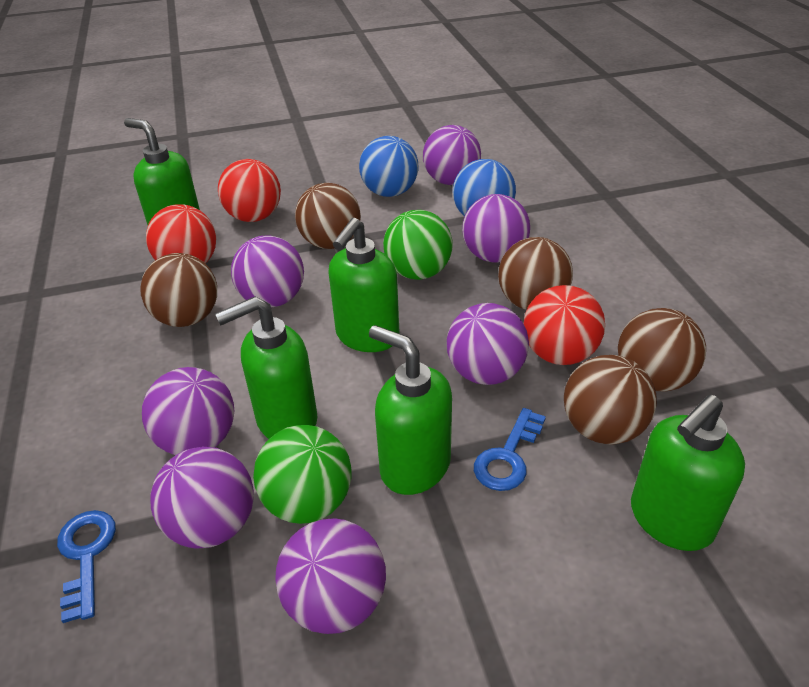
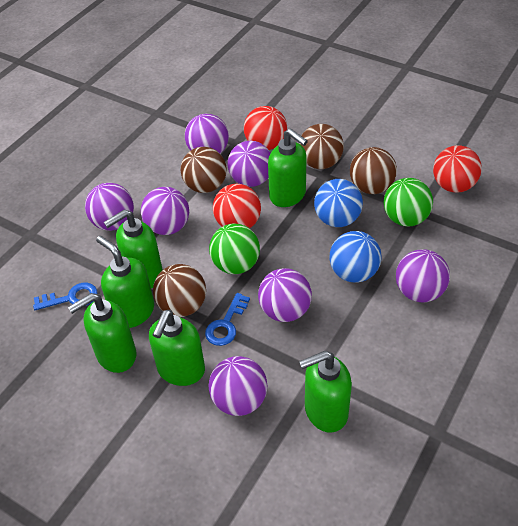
brown ball: [140,253,217,327] [295,183,361,249] [498,237,573,310] [564,355,657,445] [618,308,706,391] = 5 -> [153,264,206,317] [181,147,227,193] [299,124,344,169] [350,147,397,194] = 4
green soap dispenser: [124,118,200,225] [215,297,317,439] [328,218,399,352] [369,325,452,495] [631,395,745,551] = 5 -> [68,293,136,373] [96,236,154,328] [104,210,163,288] [149,310,205,386] [268,128,308,207] [299,351,352,433] = 6

